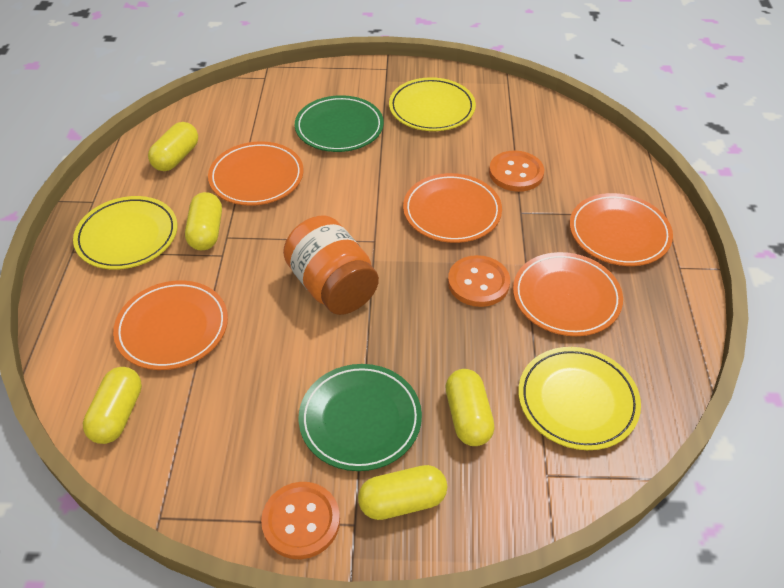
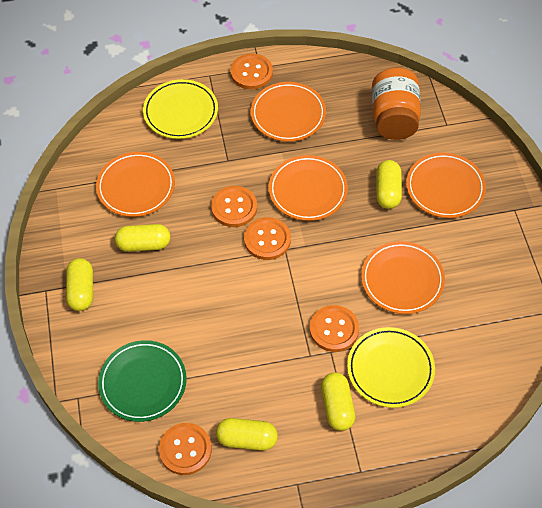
green plate: [295,95,384,152] [299,364,422,471] = 2 -> [98,340,187,422] = 1
orange button: [261,482,340,559] [448,255,510,307] [489,151,544,192] = 3 -> [159,423,212,475] [211,186,257,227] [230,54,273,89] [244,217,291,260] [310,305,359,352] = 5
yellow plate: [73,196,177,270] [389,77,476,131] [518,347,641,450] = 3 -> [143,79,218,139] [347,327,435,408] = 2

